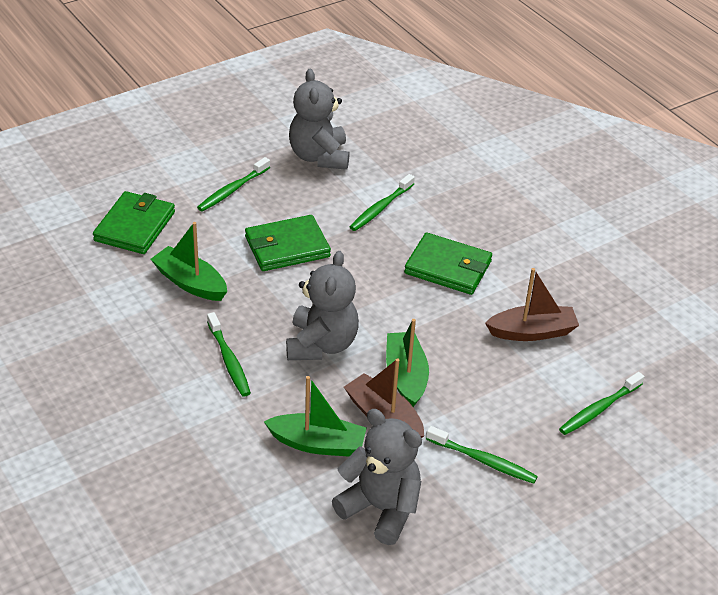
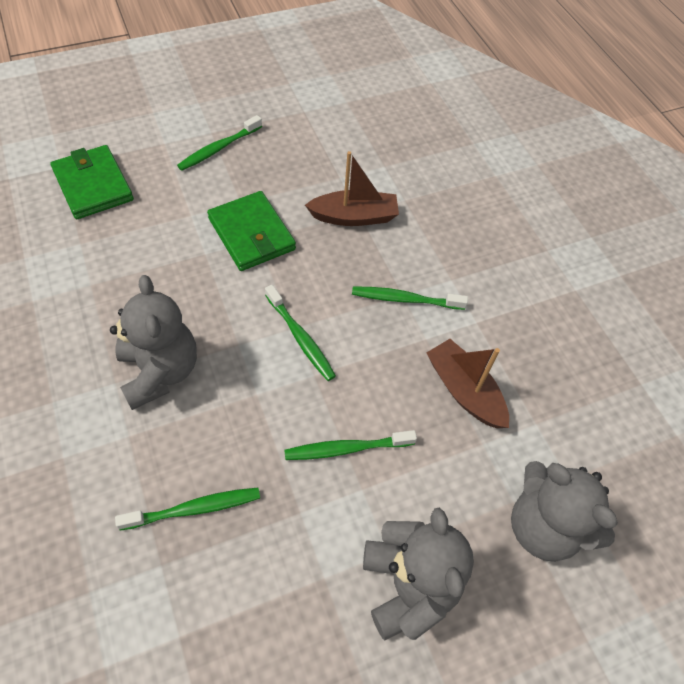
green boat: [151,222,227,301] [264,376,366,457] [386,319,429,407] = 3 -> none = 0
green wallet: [93,191,175,254] [245,215,331,271] [404,232,492,295] = 3 -> [50,145,134,219] [207,191,296,271] = 2

